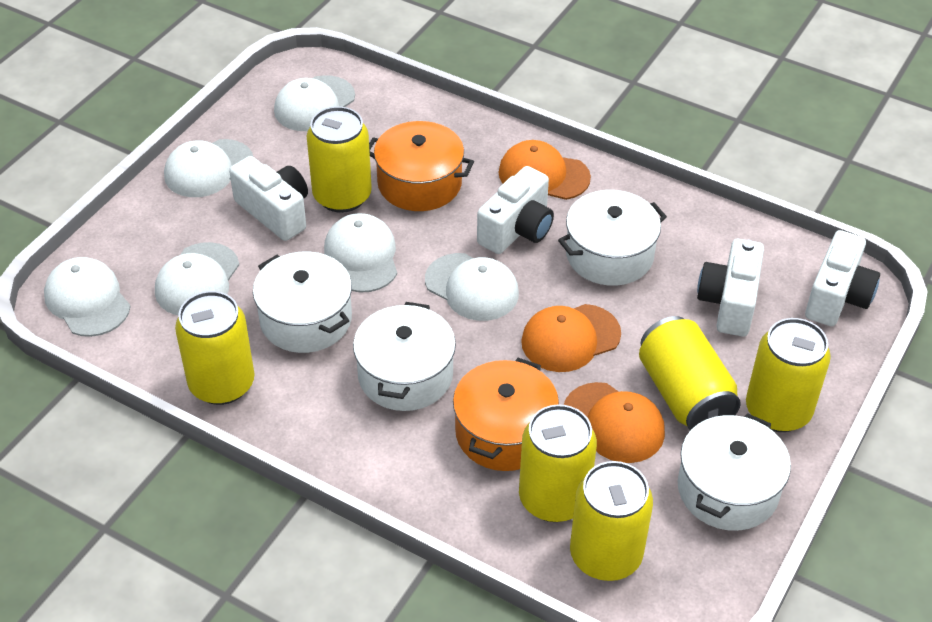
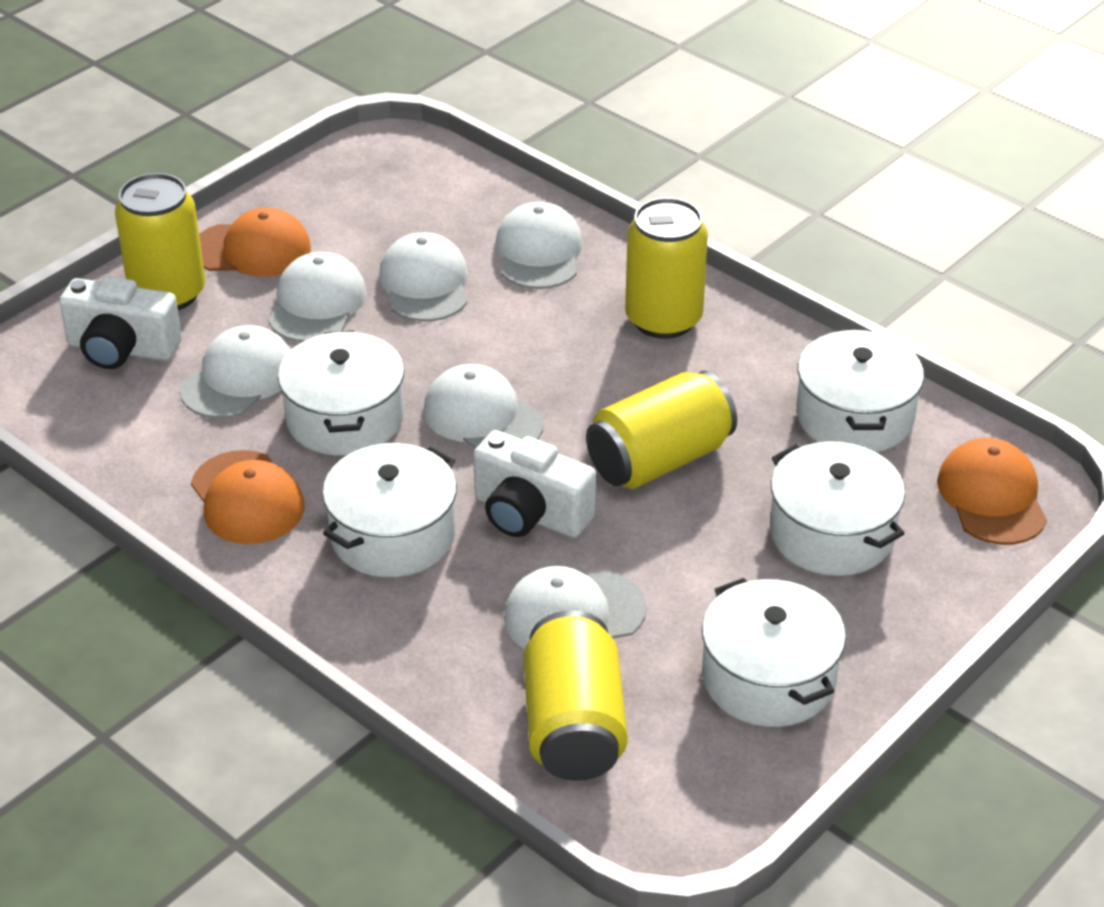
orange pot: [369,121,474,211] [453,358,559,471] = 2 -> none = 0
white camera: [229,156,308,241] [477,166,554,254] [697,239,764,337] [805,230,880,326] = 4 -> [59,276,182,369] [473,430,596,538] = 2
white pot: [253,251,352,353] [353,302,456,411] [558,190,667,286] [678,413,791,531] = 4 -> [278,330,404,456] [322,443,457,577] [702,578,846,727] [770,441,905,576] [796,329,924,452] = 5
yellow can: [175,291,254,405] [307,106,372,213] [519,404,597,522] [570,461,653,581] [639,316,741,430] [746,318,831,432] = 6 -> [115,173,205,311] [523,610,628,781] [586,371,737,489] [625,197,708,339] = 4

